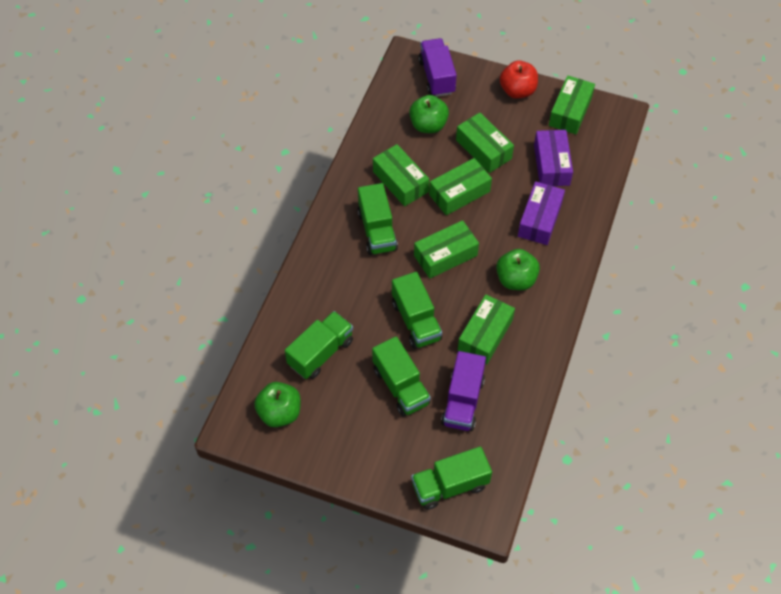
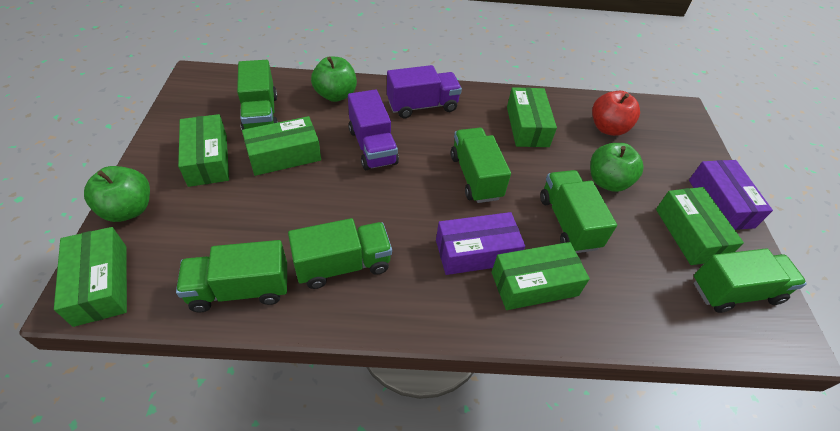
green truck: [285,311,353,379] [358,183,398,255] [372,336,431,416] [392,272,442,349] [411,446,492,510] = 5 -> [176,240,287,312] [237,60,278,131] [288,218,392,289] [451,128,511,203] [540,170,617,253] [694,248,807,313] = 6

